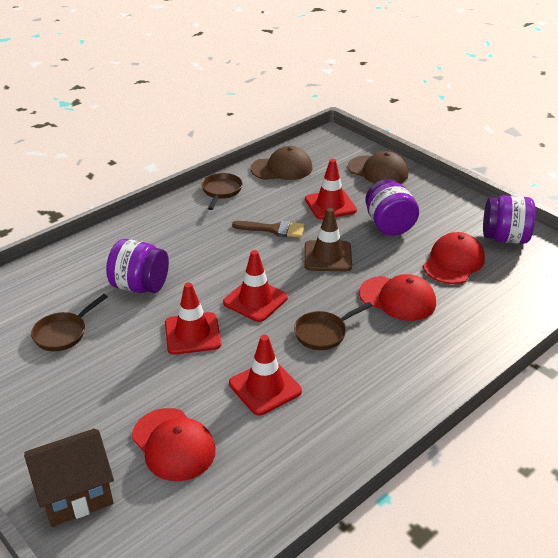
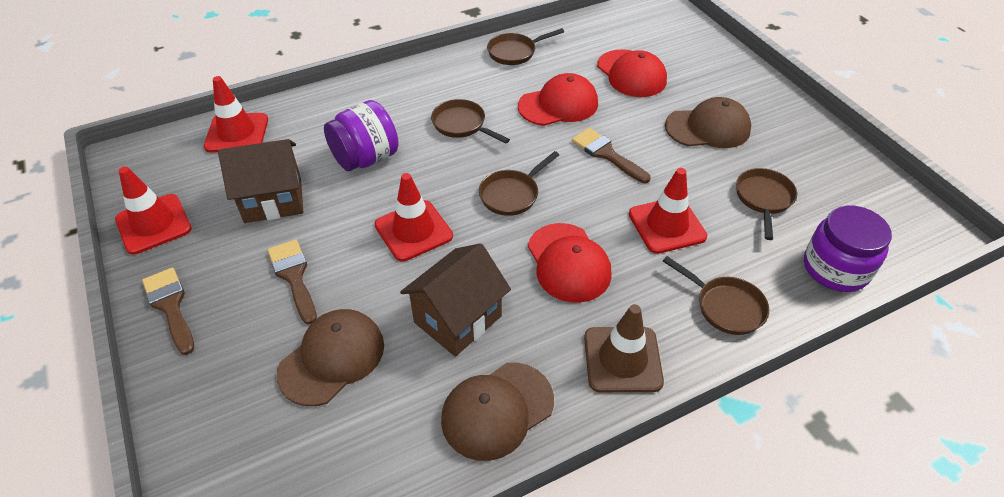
brown brush: [232,220,305,238] = 1 -> [142,267,194,355] [268,239,317,325] [572,128,651,183] = 3
brown cap: [250,146,313,180] [348,151,408,184] = 2 -> [277,309,384,406] [441,363,554,461] [665,97,751,148] = 3
brown house: [24,429,114,527] = 1 -> [218,139,303,223] [400,243,511,357] = 2
brown pan: [31,294,108,351] [201,173,243,210] [294,302,372,350] = 3 -> [431,99,510,143] [479,151,559,216] [487,28,564,65] [663,256,769,335] [736,168,797,240] = 5
purple jar: [106,239,169,293] [365,179,419,236] [483,195,535,244] = 3 -> [324,100,399,171] [804,205,892,292] = 2

